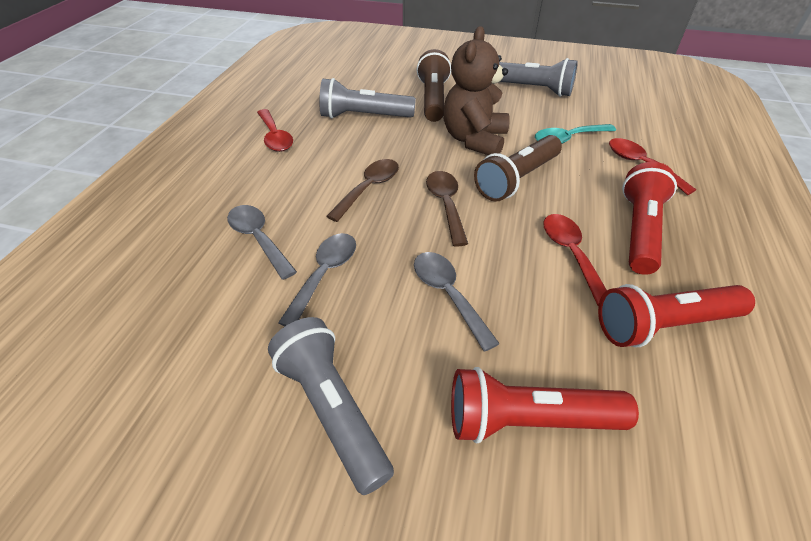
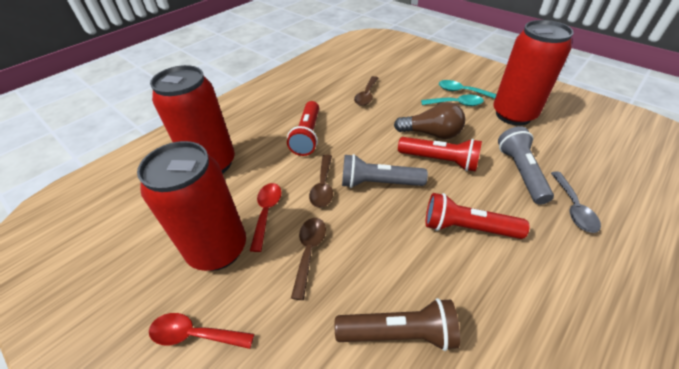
brown flashlight: [416,49,451,122] [474,135,562,202] = 2 -> [335,298,460,351] = 1
brown light bulb: none = 0 -> [394,102,465,139] = 1
brown spoon: [326,159,399,222] [426,171,468,247] = 2 -> [291,218,326,300] [309,155,333,208] [354,76,378,106] = 3
brown teddy bear: [443,26,509,155] = 1 -> none = 0
grey flashlight: [268,317,394,495] [319,78,416,119] [499,58,578,97] = 3 -> [342,154,428,188] [498,126,554,205] = 2
grey spoon: [227,205,297,280] [278,233,356,327] [414,252,500,352] = 3 -> [551,172,601,233] = 1
red can: none = 0 -> [137,141,246,271] [150,65,235,174] [493,20,574,126] = 3
red spoon: [257,109,293,152] [543,214,607,306] [609,138,696,195] = 3 -> [149,313,254,349] [250,183,282,252] = 2
turquoise spoon: [535,124,616,144] = 1 -> [421,94,484,106] [439,80,497,99] = 2

